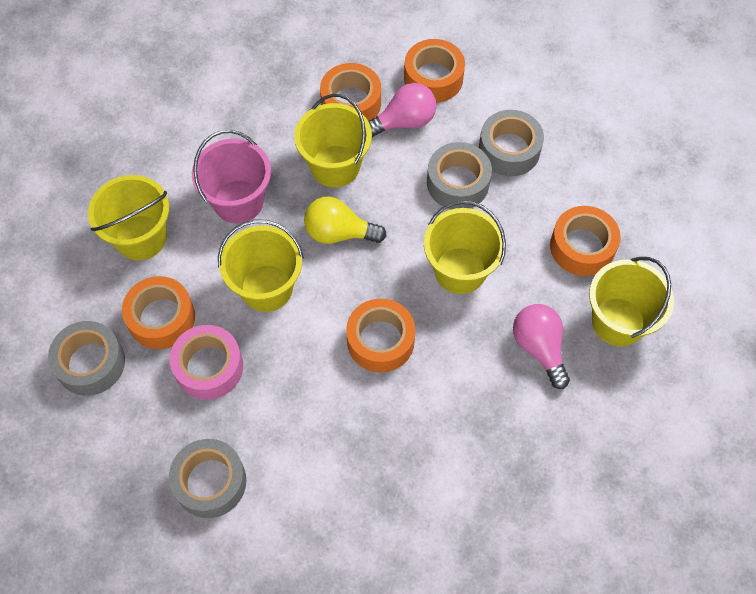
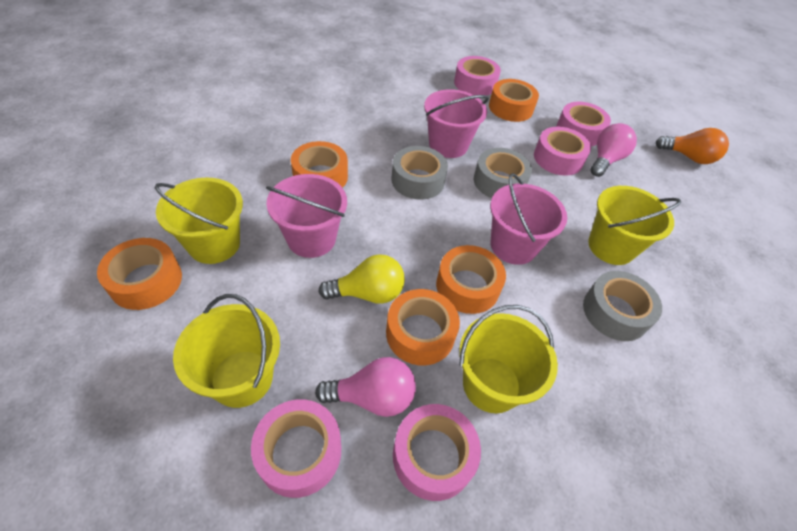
grey tape: [48,321,125,396] [169,439,246,518] [427,142,492,209] [479,110,544,176] = 4 -> [391,146,448,200] [474,148,532,198] [583,271,662,341] = 3
orange light bulb: none = 0 -> [656,128,729,164] = 1
pink bucket: [192,130,271,224] = 1 -> [266,174,347,258] [424,89,489,158] [490,173,567,265] = 3
pink tape: [170,325,243,400] = 1 -> [251,399,341,498] [393,404,481,501] [454,56,501,96] [534,127,591,176] [556,102,611,146] = 5
yellow bucket: [88,175,169,260] [218,220,304,312] [294,94,372,187] [424,201,506,294] [589,257,674,346] = 5 -> [155,178,243,264] [173,294,280,408] [459,305,558,413] [588,186,681,265] = 4

